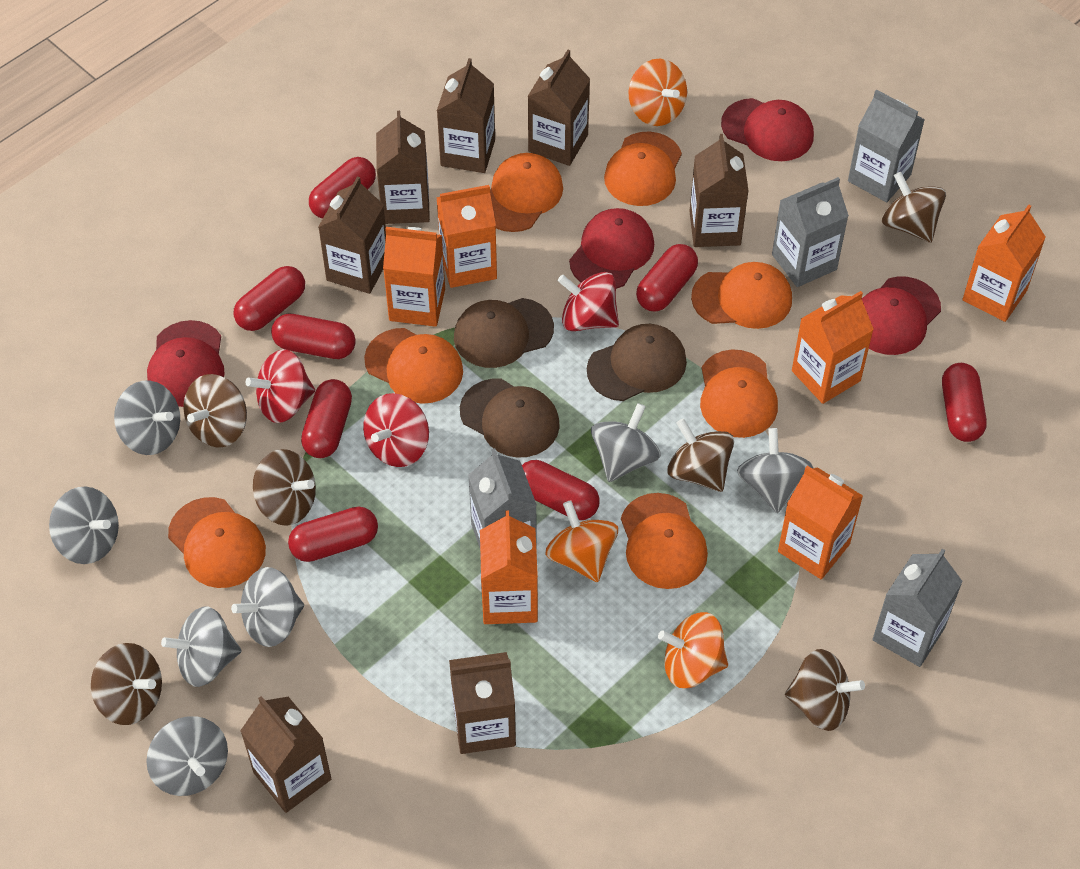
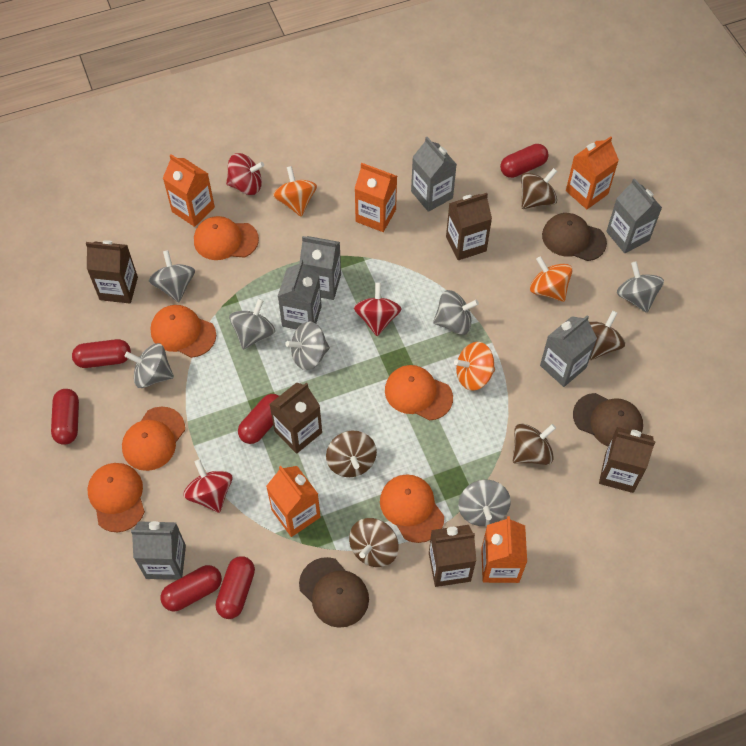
brown carton: [240,696,331,813] [318,176,386,294] [376,111,430,224] [437,58,495,173] [449,652,516,754] [527,50,590,166] [689,134,749,247] = 7 -> [86,240,138,304] [269,383,322,454] [429,525,476,587] [446,193,492,260] [599,427,656,493] = 5
brown spinning top: [91,643,162,725] [183,374,247,447] [253,449,316,526] [667,418,734,492] [785,649,865,731] [882,172,946,243] = 6 -> [326,431,377,477] [349,518,399,567] [513,424,556,465] [521,168,557,209] [589,310,625,360] = 5
grey carton: [468,448,537,548] [772,177,849,287] [848,89,925,202] [872,549,963,667] = 4 -> [131,521,186,580] [278,259,322,329] [299,236,341,300] [411,137,457,212] [540,315,597,387] [606,178,662,253] = 6
orange cap: [168,497,266,588] [364,328,463,404] [490,153,563,232] [604,131,682,206] [621,493,708,589] [691,262,792,329] [700,349,778,438] = 7 -> [87,463,145,532] [122,407,185,471] [150,305,216,358] [194,216,259,260] [380,474,444,543] [385,365,453,421] = 6
orange carton: [383,227,445,327] [436,185,497,288] [480,511,538,624] [778,466,863,579] [792,291,874,404] [962,205,1046,322] = 6 -> [163,154,215,227] [266,466,320,537] [355,163,397,232] [481,516,527,583] [566,136,619,209] = 5
red cap: [147,320,225,407] [569,208,654,289] [721,98,814,161] [862,277,941,355] = 4 -> none = 0
red capsule: [234,266,305,331] [271,314,356,359] [288,507,378,562] [301,379,352,458] [309,157,376,218] [522,460,600,520] [636,244,698,312] [942,363,987,442] = 8 -> [51,389,79,445] [72,339,131,368] [161,565,222,611] [215,556,255,619] [238,394,279,444] [500,144,549,178] = 6

